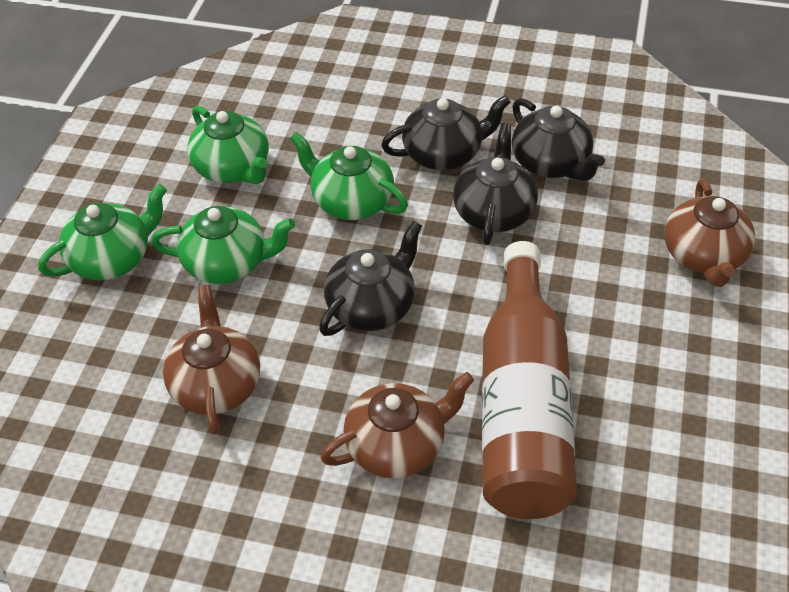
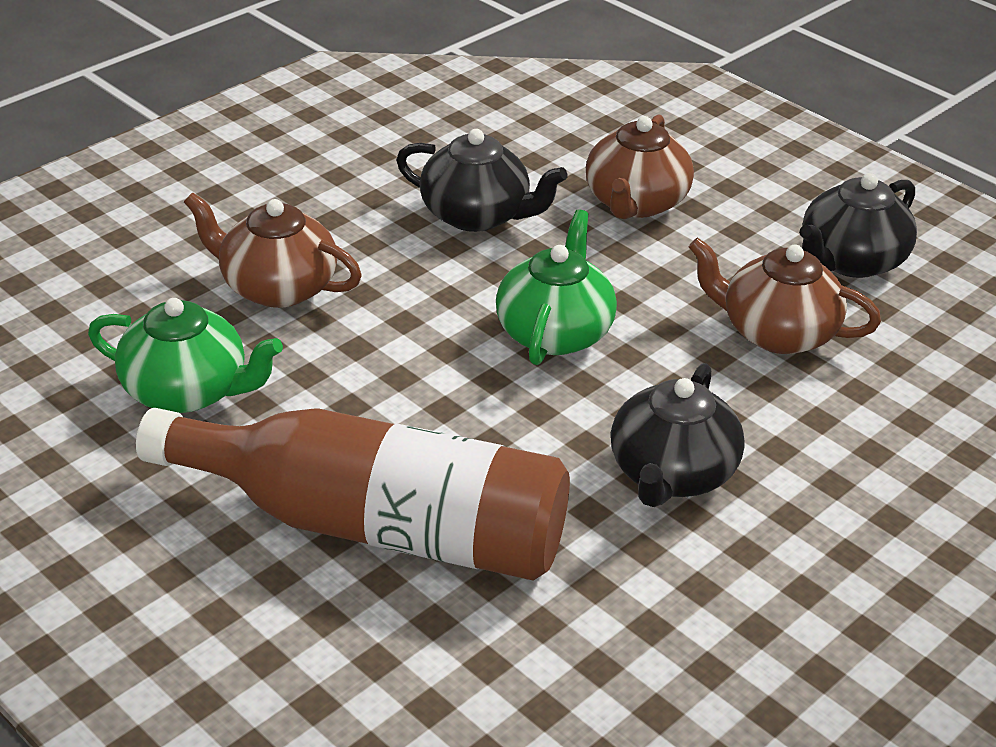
black teapot: [319,221,422,336] [381,95,511,170] [453,123,538,245] [512,98,605,181] = 4 -> [396,129,567,232] [611,363,745,507] [799,173,917,278] = 3
green teapot: [38,184,167,280] [151,206,295,284] [188,105,269,184] [290,132,408,220] = 4 -> [88,298,283,413] [496,209,617,365] = 2

